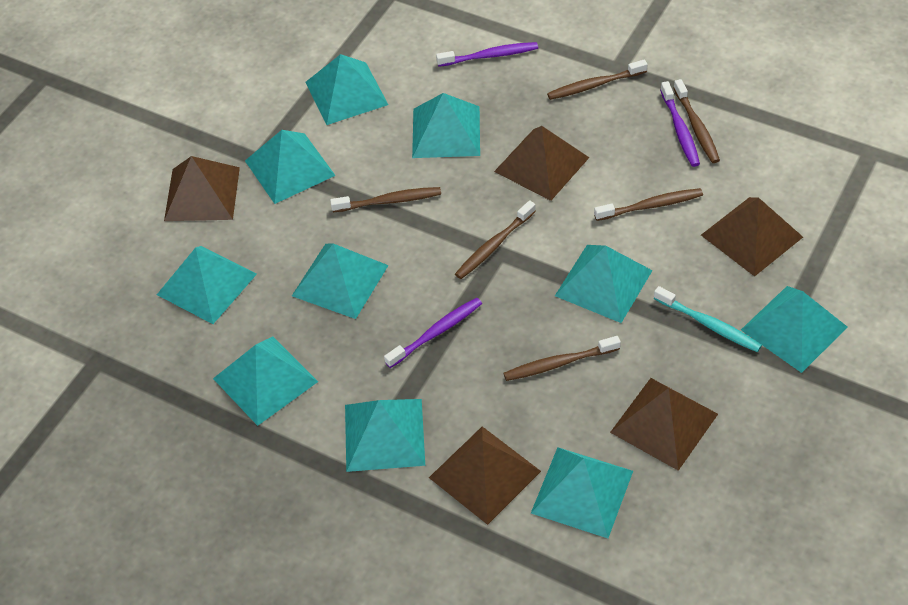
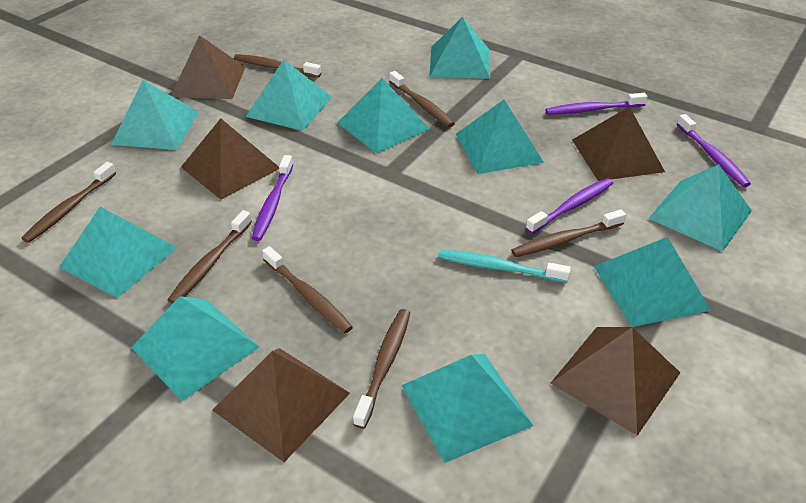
brown toothbrush: [330,187,441,212] [455,200,536,279] [503,336,621,381] [547,60,648,100] [594,188,703,221] [673,79,720,163] = 6 -> [22,162,116,243] [167,210,252,304] [234,54,321,78] [262,246,353,333] [353,309,410,429] [389,71,455,127] [511,209,626,257] = 7
purple toothbrush: [384,298,482,368] [436,42,538,67] [660,81,700,167] = 3 -> [252,155,293,241] [526,178,613,234] [545,93,648,115] [677,114,751,187] = 4

